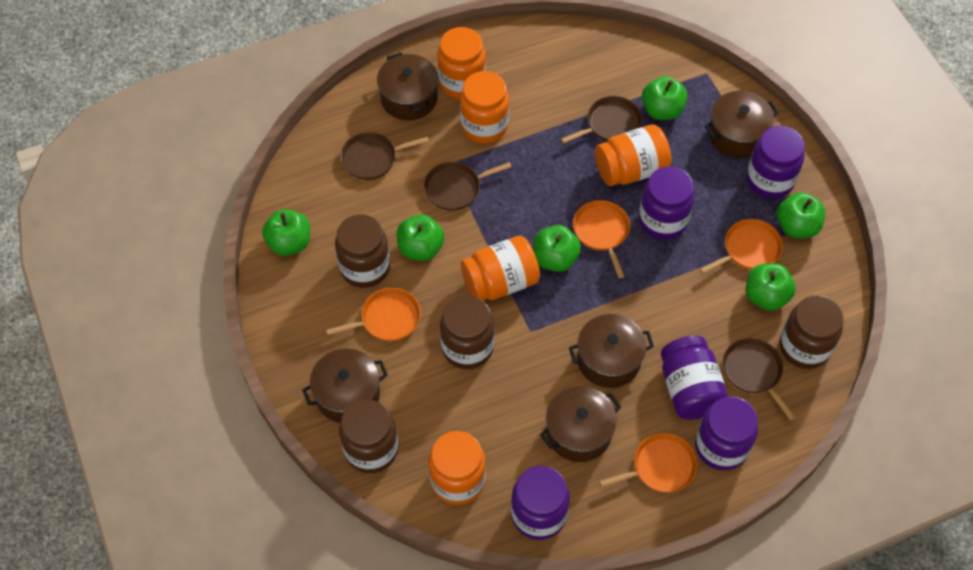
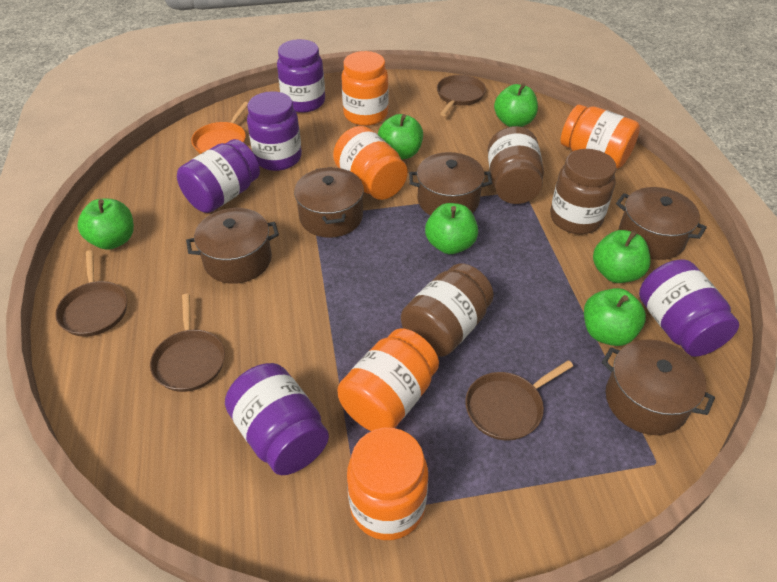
brown jar: [335,214,390,288] [339,399,398,473] [440,295,494,369] [780,295,844,369] = 4 -> [401,263,494,357] [488,126,544,204] [550,149,617,234] = 3
orange pan: [326,288,421,341] [573,200,630,278] [599,433,697,492] [700,219,783,274] = 4 -> [191,102,248,154] = 1

